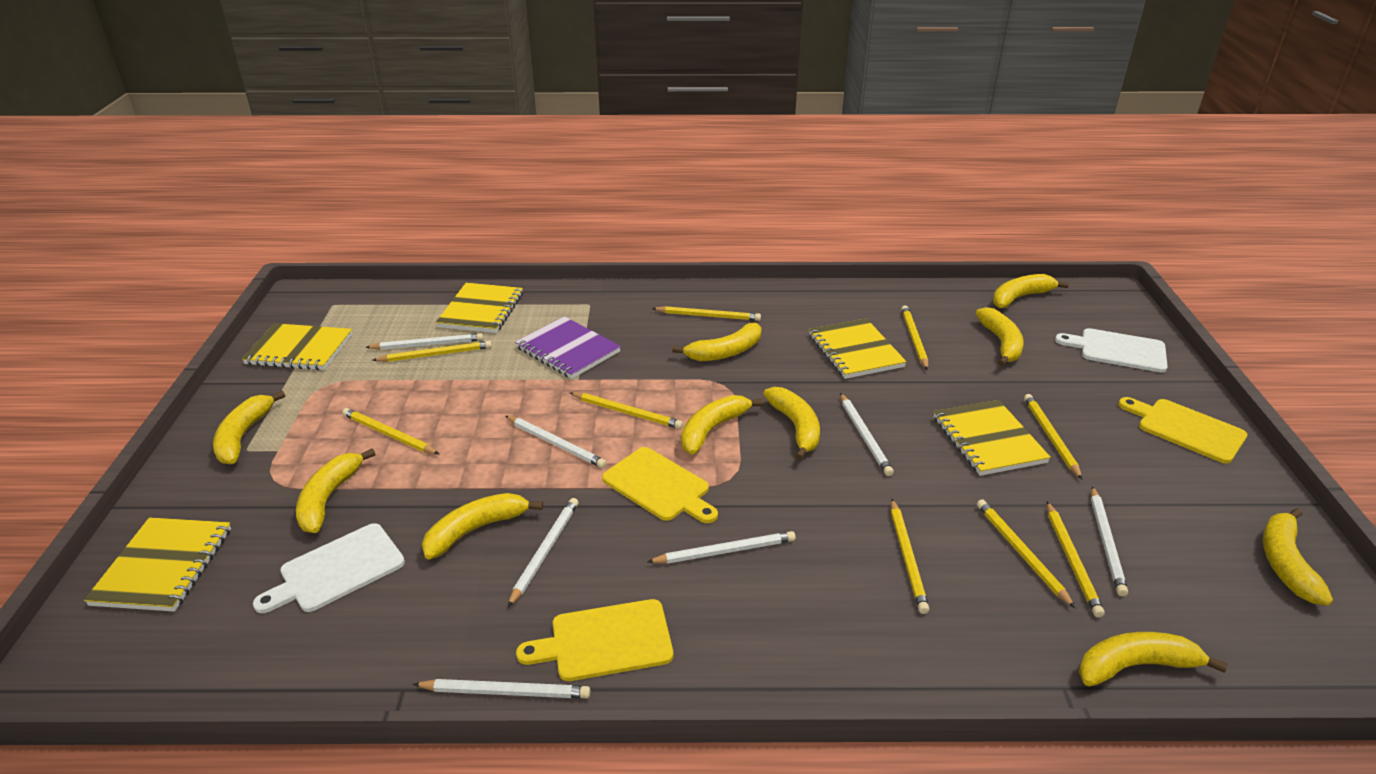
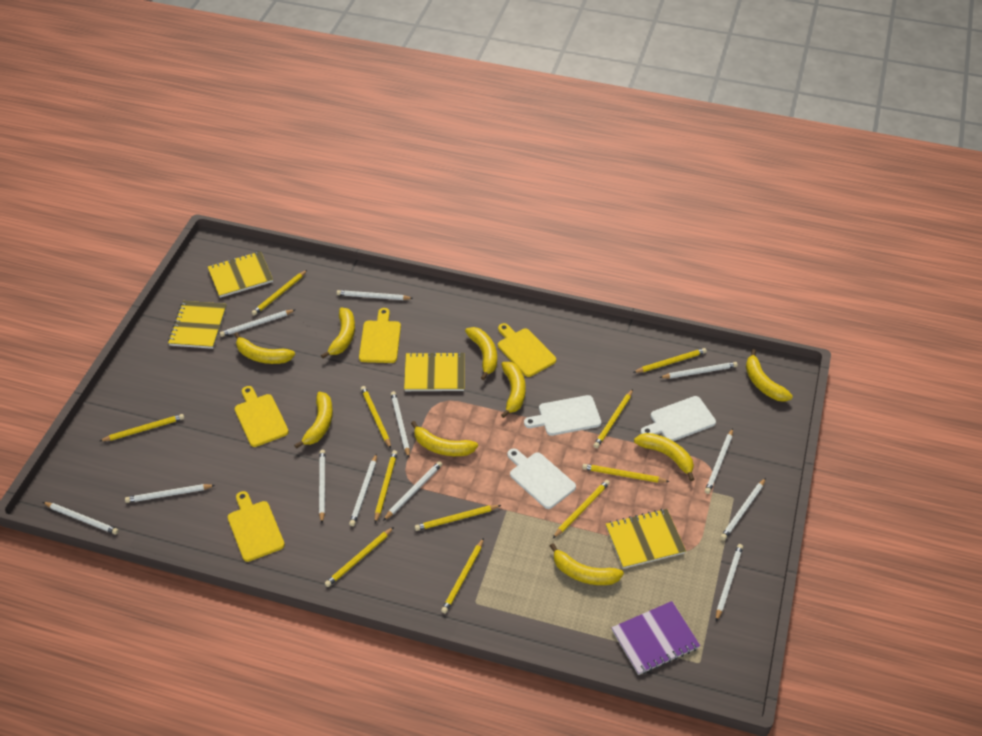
white cutting board: [253,523,405,613] [1055,328,1168,372] = 2 -> [507,449,576,509] [524,395,601,436] [641,396,716,441] = 3
white pencil: [365,333,483,350] [413,679,590,698] [505,416,607,468] [508,498,578,607] [647,531,796,564] [840,393,894,476] [1091,486,1128,596] = 7 -> [43,502,119,535] [125,484,215,503] [220,310,295,337] [319,450,325,523] [337,290,413,300] [349,453,377,526] [383,461,442,521] [391,391,410,458] [659,362,738,379] [705,428,733,494] [716,544,743,621] [720,478,766,540] = 12
yellow banana: [213,391,285,464] [296,448,375,533] [422,493,543,559] [672,323,761,361] [681,395,764,455] [763,387,820,460] [976,307,1024,366] [993,274,1069,308] [1079,632,1228,686] [1263,508,1333,606] = 10 -> [234,332,295,364] [294,392,333,449] [321,307,355,359] [411,421,478,456] [465,327,497,380] [501,362,526,418] [550,543,624,585] [634,433,695,481] [746,349,793,402] = 9
yellow cutting board: [516,599,673,681] [602,447,718,523] [1118,397,1248,463] = 3 -> [228,491,285,562] [235,386,289,447] [359,308,401,363] [498,323,556,377] = 4
yellow notebook: [84,517,231,612] [242,323,352,370] [436,283,523,333] [809,318,907,379] [934,400,1051,476] = 5 -> [168,301,227,349] [208,251,273,298] [404,352,465,391] [606,509,686,569] = 4
yellow pencil: [342,408,439,454] [372,341,492,362] [570,392,683,429] [652,306,761,321] [891,499,929,614] [901,306,928,370] [977,499,1075,608] [1024,394,1083,480] [1047,501,1105,617] = 9 -> [100,414,184,441] [252,270,307,315] [325,527,394,587] [361,386,391,449] [375,450,398,523] [415,505,501,531] [441,538,484,613] [553,480,610,538] [582,464,670,483] [593,389,633,448] [633,348,707,373] = 11

